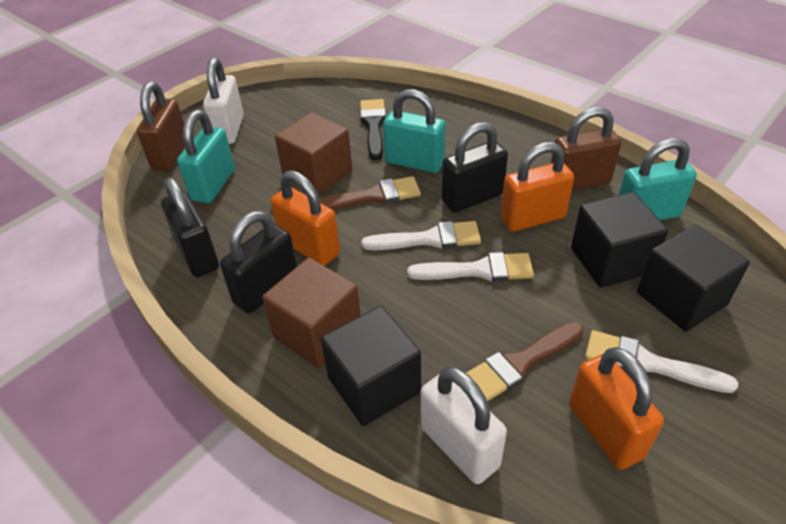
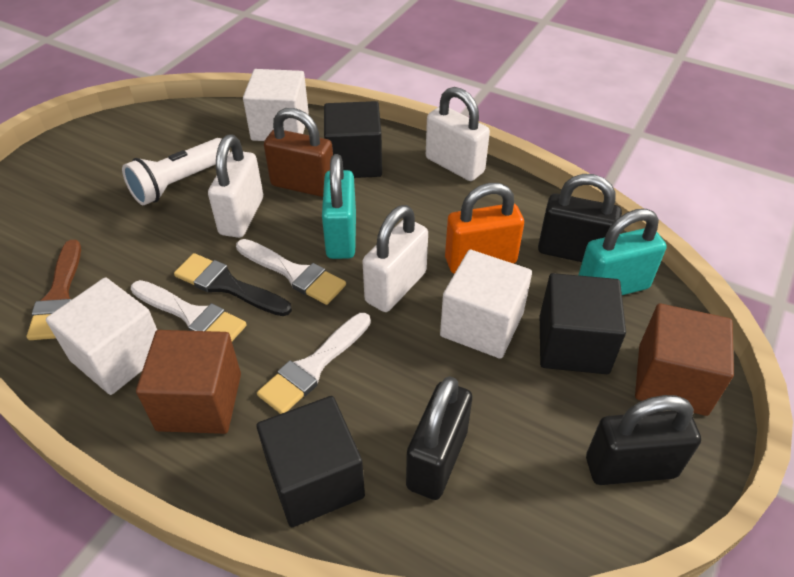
brown brush: [319,176,421,210] [466,321,583,402] = 2 -> [27,240,81,340] = 1
brown padlock: [137,82,185,171] [551,107,622,190] = 2 -> [264,108,333,197] = 1
orange padlock: [271,170,340,266] [500,142,574,232] [569,347,664,470] = 3 -> [445,183,524,274] = 1
turquoise padlock: [177,110,235,203] [383,89,446,173] [618,138,697,220] = 3 -> [322,154,356,259] [579,209,667,295] = 2
white cube: none = 0 -> [46,277,157,395] [243,69,309,141] [440,250,532,359] = 3
white flashlight: none = 0 -> [122,138,230,205] = 1
white padlock: [203,57,244,144] [421,366,507,484] = 2 -> [208,134,263,238] [362,205,428,312] [426,87,490,181] = 3

